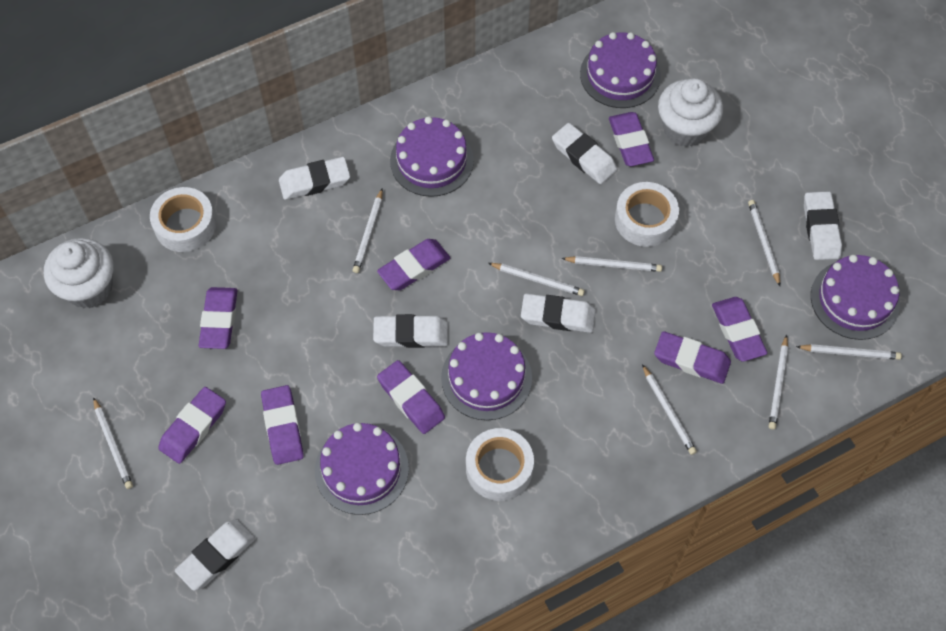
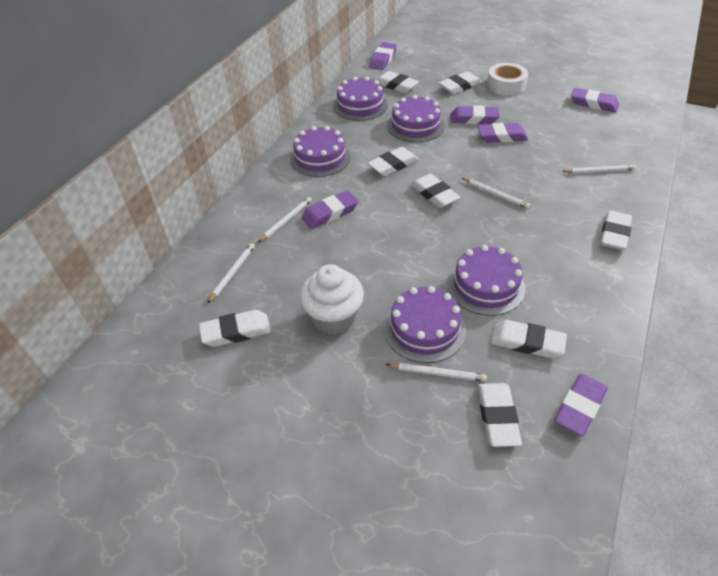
purple eraser: [158,387,226,464] [199,287,237,349] [261,385,304,465] [377,239,450,290] [377,360,445,434] [609,112,654,166] [654,331,731,384] [712,297,767,361] = 8 -> [302,191,358,229] [369,43,397,70] [451,105,500,124] [477,123,528,143] [554,374,608,436] [571,88,619,113] = 6
white cupcake: [44,238,114,308] [658,78,723,147] = 2 -> [300,264,364,335] = 1
white eraser: [175,519,255,591] [279,157,350,200] [373,314,448,348] [521,294,596,333] [552,123,617,184] [804,191,842,260] = 6 -> [199,310,271,347] [368,147,419,176] [377,71,419,93] [411,174,460,208] [439,71,481,94] [478,383,522,447] [491,320,567,358] [600,211,632,250] = 8
white pencil: [93,397,133,489] [353,189,383,273] [488,263,585,296] [561,256,662,272] [642,364,697,455] [748,200,780,286] [769,334,788,430] [796,344,902,360] = 8 -> [208,243,255,303] [258,197,312,242] [386,363,487,382] [462,178,530,209] [562,165,636,173] = 5
white tape: [150,187,216,252] [466,428,534,501] [615,182,679,247] = 3 -> [487,63,528,96] = 1

